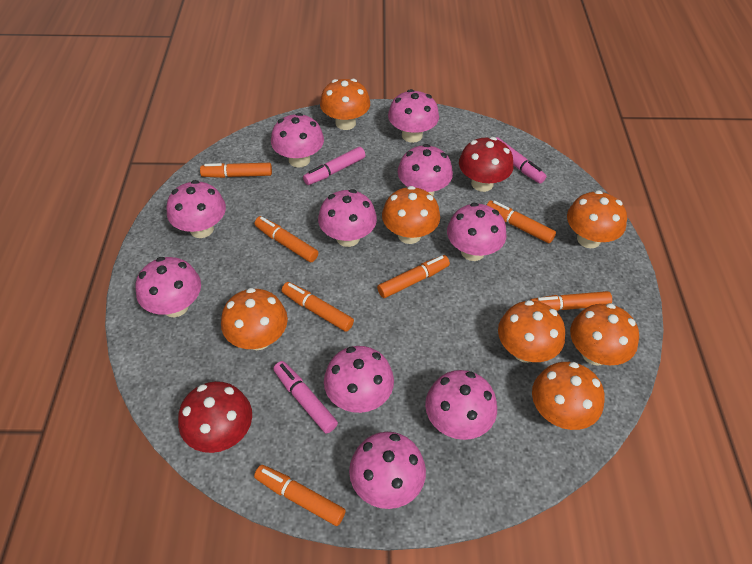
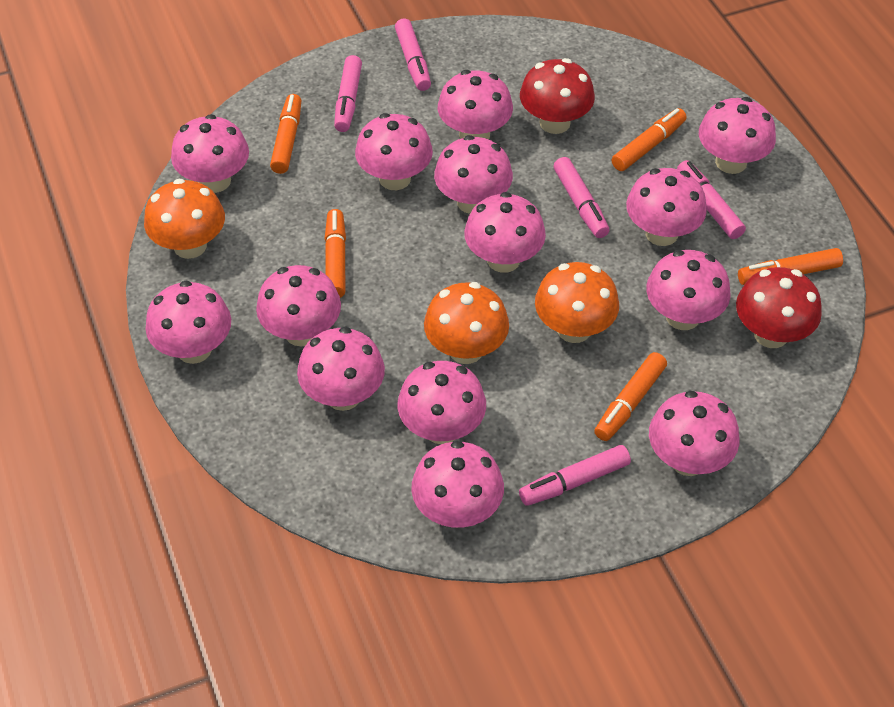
orange marker: [200,163,272,178] [254,465,346,526] [255,216,318,262] [282,282,354,332] [377,255,450,298] [487,200,556,243] [530,291,612,311] = 7 -> [270,94,302,174] [325,209,346,298] [594,352,667,441] [612,108,686,171] [738,248,843,285] = 5
orange mushroom: [221,288,288,350] [320,79,370,130] [382,186,440,244] [498,300,565,363] [532,362,605,430] [567,190,627,248] [570,303,639,366] = 7 -> [144,179,225,259] [424,282,509,364] [535,262,619,343] = 3
pink marker: [273,361,338,434] [303,147,366,185] [496,137,546,184] = 3 -> [334,55,362,132] [395,19,431,91] [519,445,631,506] [553,157,609,238] [677,160,746,239] = 5
pink mushroom: [135,257,201,317] [166,180,226,238] [271,113,324,168] [318,189,377,247] [324,346,394,413] [349,432,426,509] [388,89,439,143] [398,144,453,196] [425,370,497,440] [447,203,506,261] = 10 -> [145,281,231,364] [171,114,249,193] [256,265,341,346] [297,327,385,411] [355,113,433,190] [398,361,486,444] [411,441,504,528] [434,135,513,214] [438,70,513,140] [464,192,546,273] [626,168,707,246] [646,250,731,330] [649,391,740,476] [699,97,776,174] = 14

